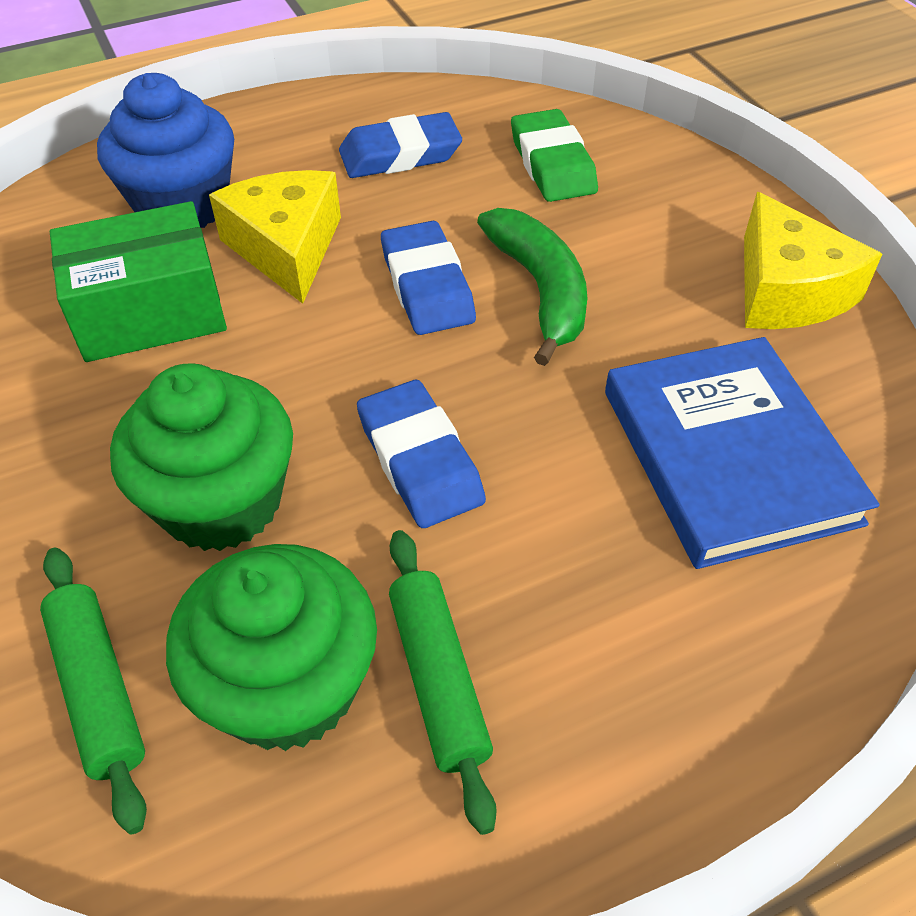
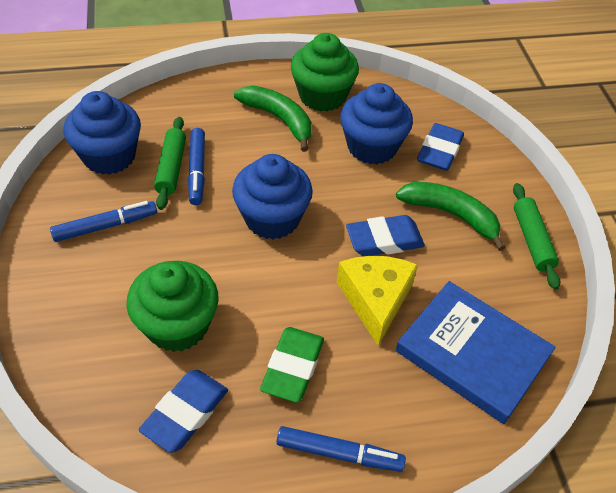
blue cupcake: [97,73,234,228] = 1 -> [64,91,141,175] [232,154,313,239] [340,83,413,164] = 3
blue marker: none = 0 -> [50,201,157,242] [188,128,205,205] [277,426,406,472] = 3
green banana: [477,208,587,366] = 1 -> [234,86,312,152] [396,182,506,251] = 2
green box: [50,201,227,362] = 1 -> none = 0
yellow cheese: [209,170,341,304] [744,192,882,329] = 2 -> [337,256,418,346] = 1

